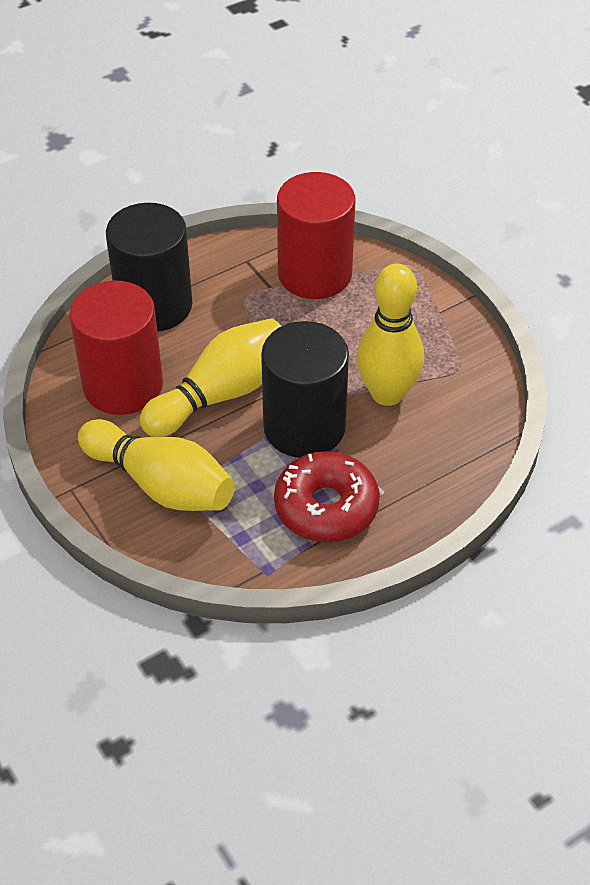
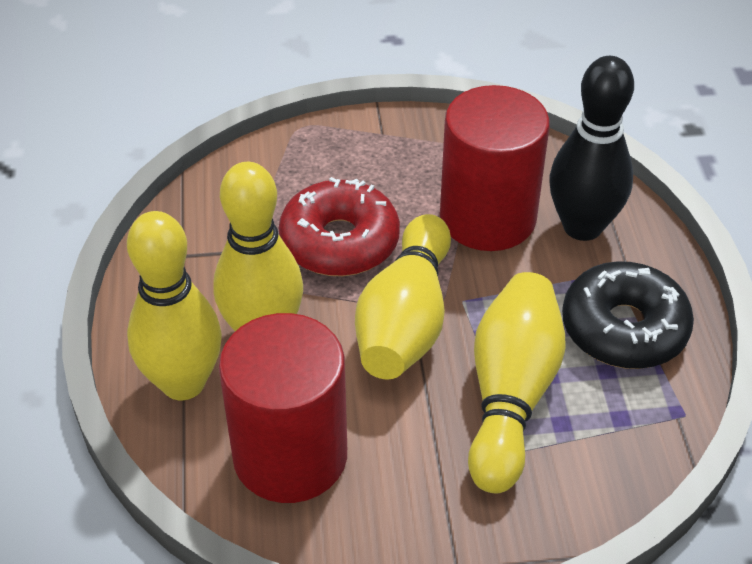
black bowling pin: none = 0 -> [549,56,634,241] = 1
black cylinder: [106,203,192,332] [261,321,349,458] = 2 -> none = 0
black donut: none = 0 -> [562,261,694,369] = 1
yellow bowling pin: [78,419,235,511] [139,318,282,437] [357,264,424,406] = 3 -> [127,211,222,400] [213,162,303,331] [355,214,451,379] [468,272,566,493] = 4

